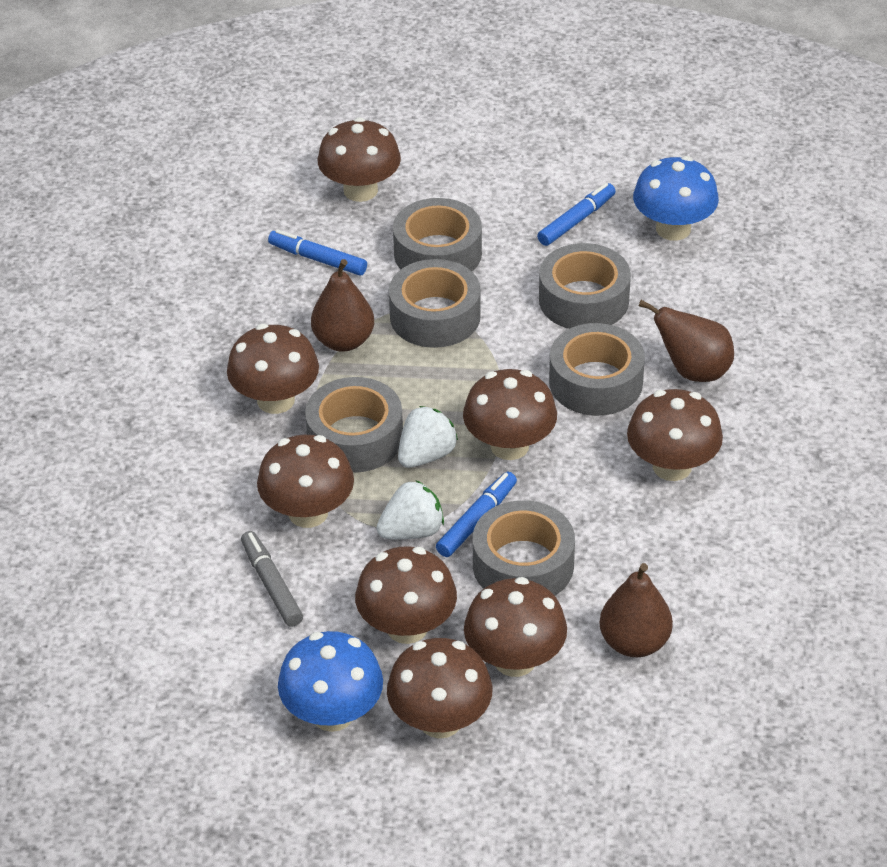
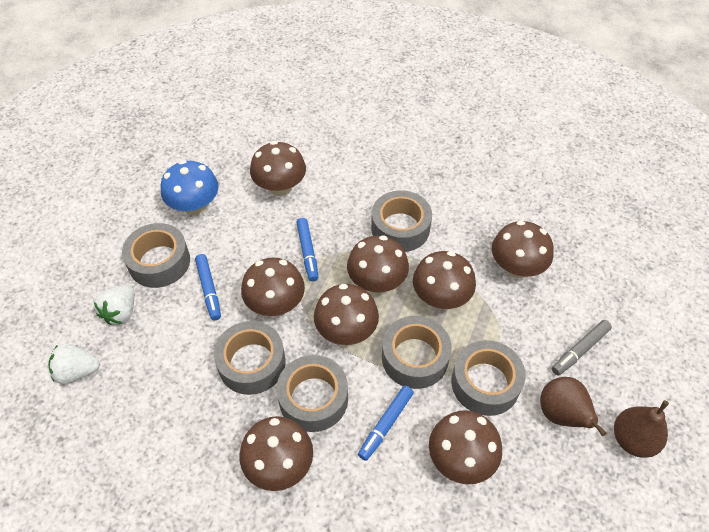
blue mushroom: [278,631,383,732] [633,156,719,241] = 2 -> [161,160,219,216] = 1
brown pear: [311,259,374,352] [600,563,673,657] [639,300,734,382] = 3 -> [540,377,607,436] [614,400,669,458] = 2

